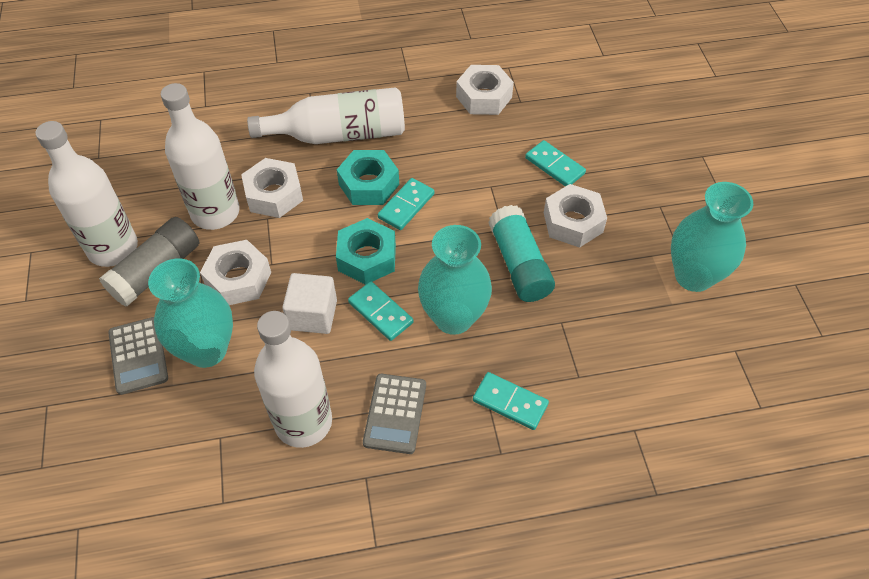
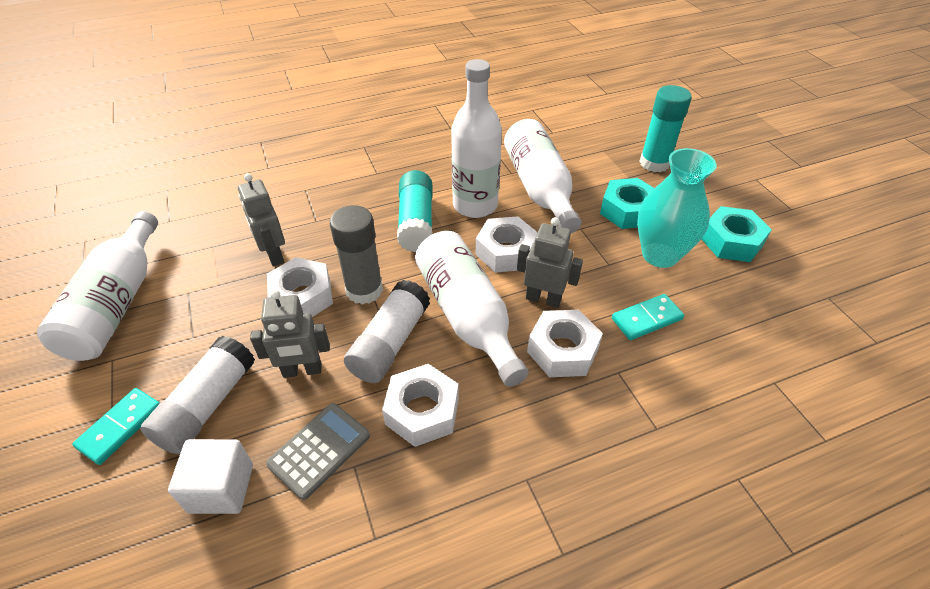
grey calculator: [108,317,168,395] [363,374,426,454] = 2 -> [266,403,370,500] = 1
grey robot: none = 0 -> [238,173,285,267] [250,290,330,378] [517,217,583,308] = 3
turquoise domino: [348,282,414,341] [378,178,434,230] [473,372,549,430] [525,140,586,187] = 4 -> [72,388,160,465] [612,294,684,340] = 2
turquoise glue stick: [488,205,555,302] = 1 -> [397,170,433,252] [639,85,692,172] = 2
turquoise vase: [148,259,233,368] [418,225,492,335] [671,182,753,292] = 3 -> [637,148,716,268] = 1
white glue stick: none = 0 -> [140,336,255,454] [344,280,430,383] = 2

